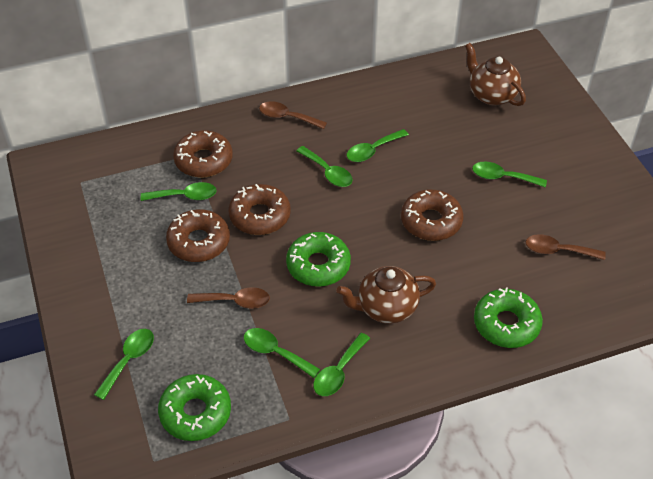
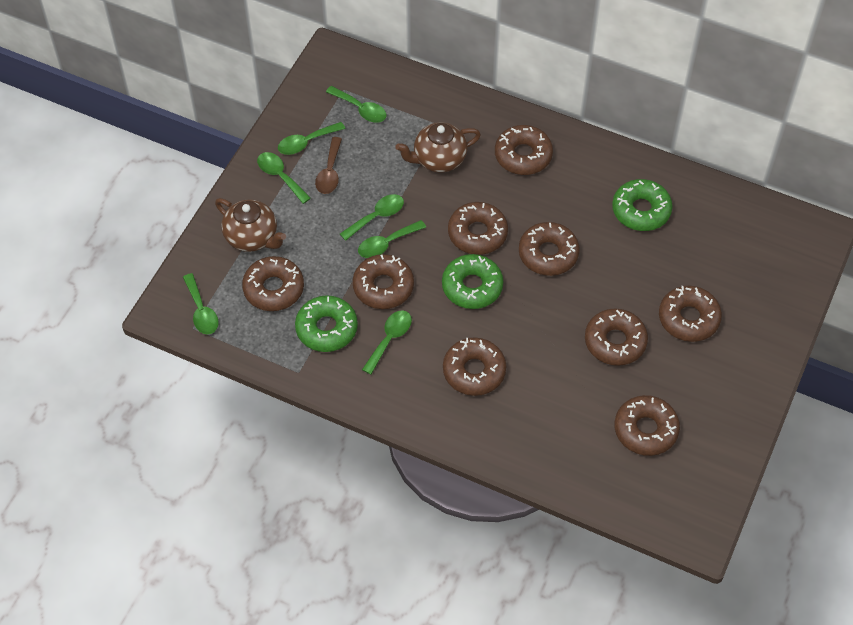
brown donut: [166,209,230,262] [173,131,233,177] [229,184,291,235] [401,189,463,241] = 4 -> [242,256,304,311] [353,254,414,309] [443,337,506,396] [448,202,508,255] [495,125,553,175] [519,222,580,276] [585,308,648,366] [615,395,680,456] [659,286,722,342] = 9
brown spoon: [187,287,270,309] [259,101,327,129] [526,234,606,260] = 3 -> [315,137,342,194] = 1

